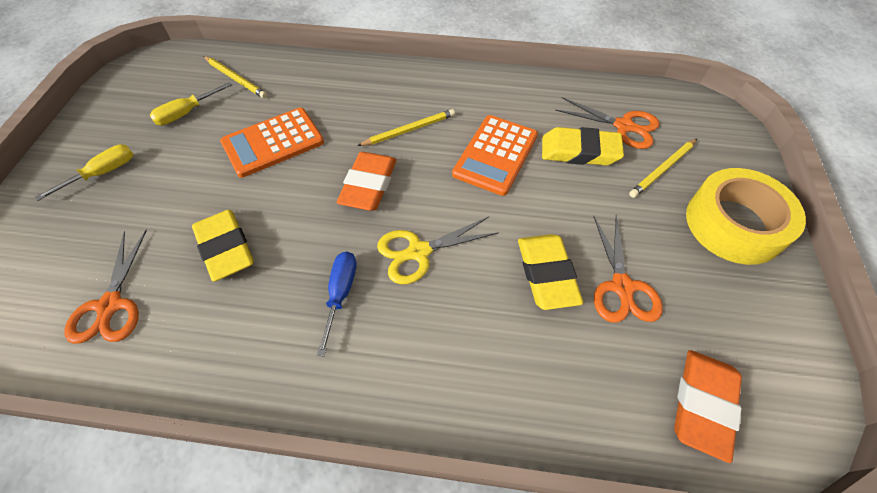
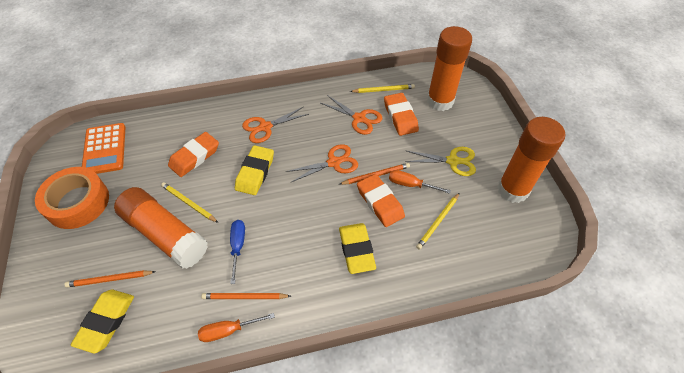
orange calculator: [220,108,324,178] [452,115,538,196] = 2 -> [82,123,126,174] = 1
orange eraser: [337,152,396,211] [674,350,742,463] = 2 -> [168,132,219,177] [357,174,405,227] [384,93,419,136] = 3
orange glue stick: none = 0 -> [114,187,208,269] [427,26,472,111] [497,117,565,203] = 3
orange pencil: none = 0 -> [64,270,156,288] [201,293,291,299] [339,163,410,185] = 3
orange screwdriver: none = 0 -> [198,313,275,342] [389,170,451,194] = 2
orange tape: none = 0 -> [35,167,109,229] = 1
yellow screwdriver: [35,144,133,201] [149,82,232,125] = 2 -> none = 0
yellow tape: [686,168,806,265] = 1 -> none = 0

